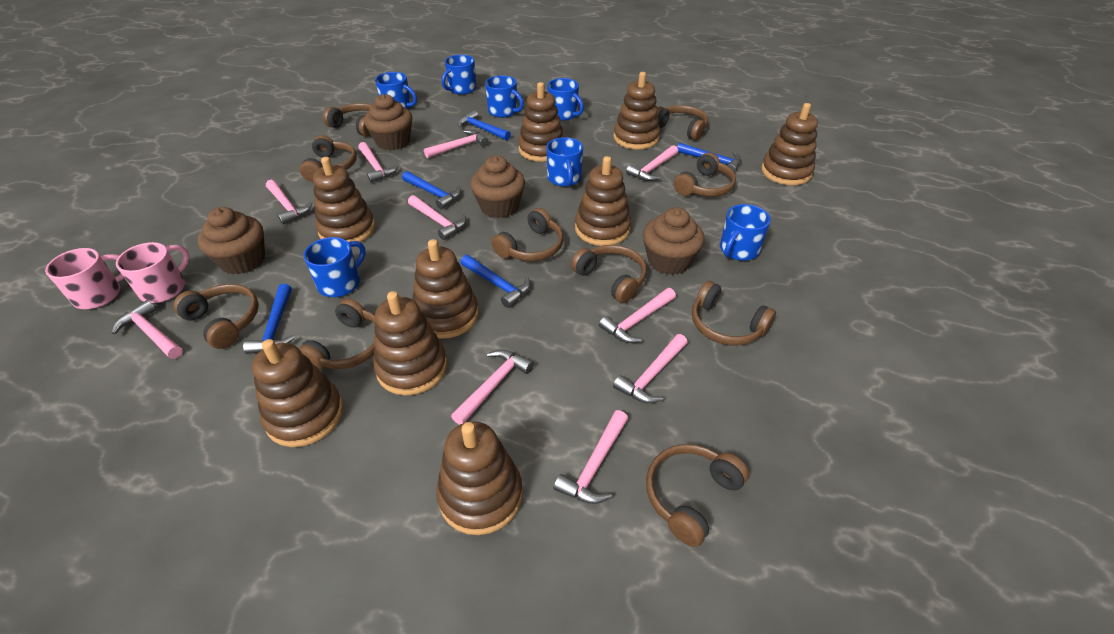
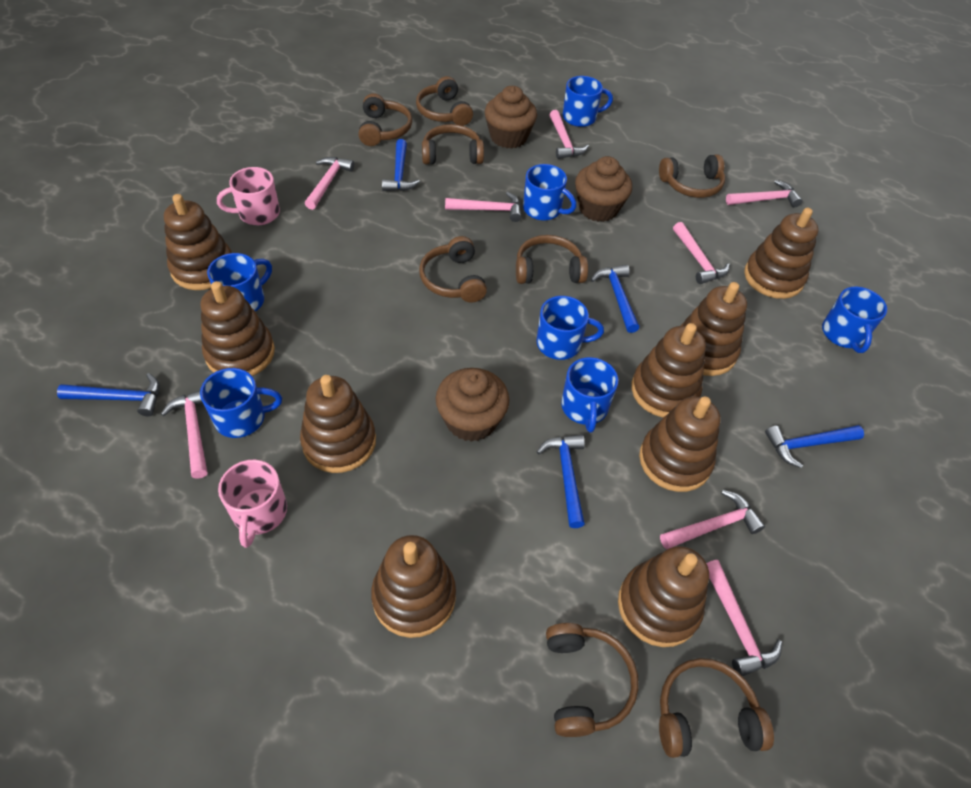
brown cupcake: [197,207,265,274] [364,94,412,150] [470,156,525,218] [643,207,704,275] = 4 -> [436,368,509,442] [485,86,537,149] [575,156,632,222] = 3
brown headphones: [173,284,259,349] [298,299,376,370] [300,135,357,182] [323,103,372,137] [492,208,563,261] [571,245,647,303] [646,444,749,547] [657,105,708,140] [674,153,736,197] [692,281,776,345] = 10 -> [358,93,412,146] [416,76,473,126] [419,236,487,303] [422,124,484,164] [516,235,588,284] [546,623,639,737] [659,154,725,198] [659,658,774,758] = 8
pink hammer: [112,300,183,359] [266,180,313,225] [358,142,399,183] [408,195,466,240] [424,130,488,158] [451,349,534,425] [553,410,628,504] [599,288,676,343] [613,334,687,403] [626,145,678,181] = 10 -> [161,391,208,479] [305,157,354,210] [445,192,521,222] [549,110,589,159] [660,490,765,549] [673,222,730,284] [706,560,782,676] [726,180,802,207] = 8

